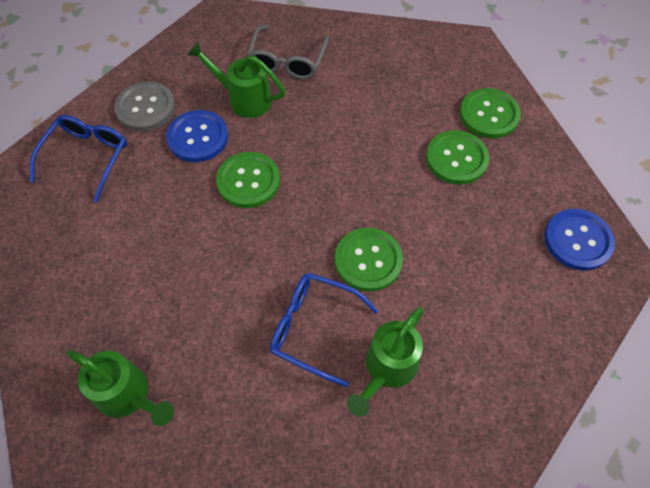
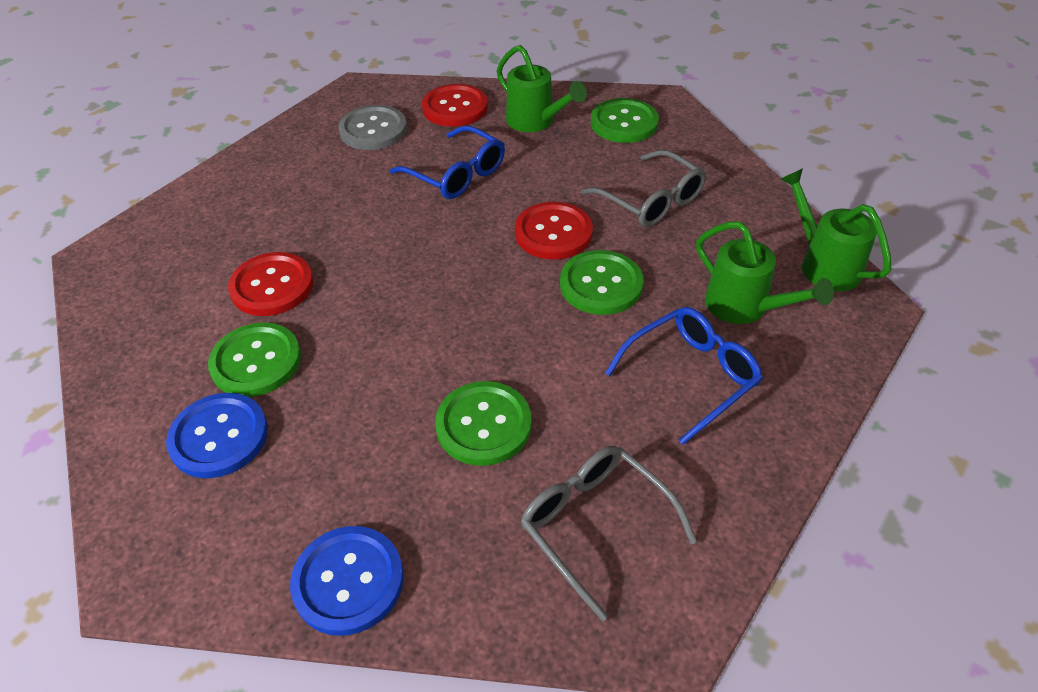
grey glasses: [246,25,329,79] = 1 -> [520,446,697,621] [582,150,706,227] = 2
red button: none = 0 -> [228,252,313,316] [422,84,488,127] [515,202,593,260] = 3

